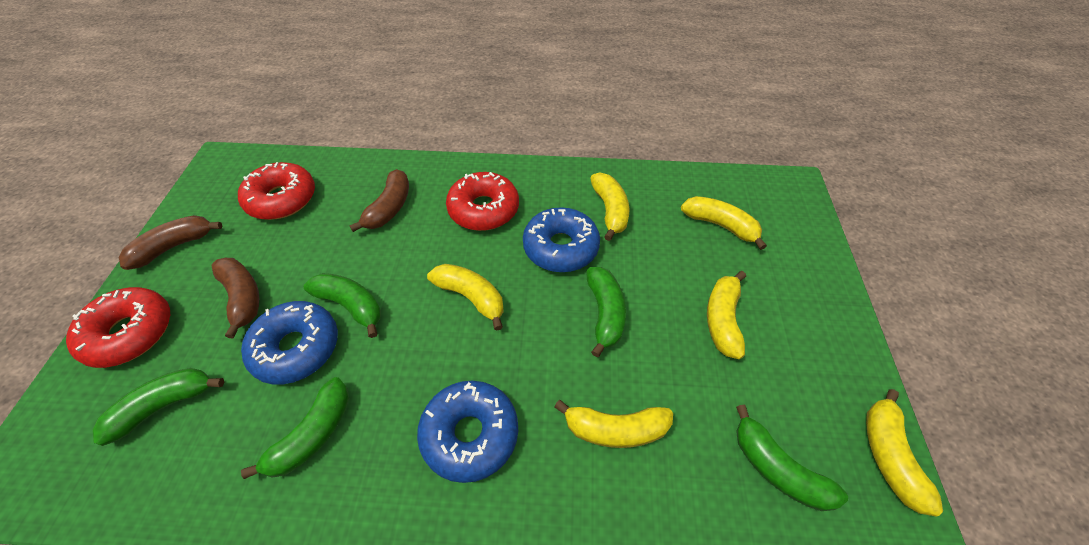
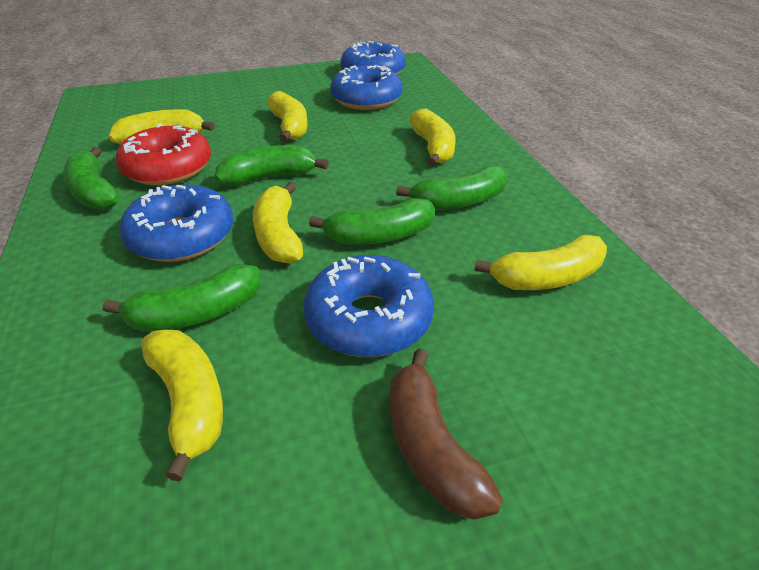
blue donut: [241,301,338,385] [417,381,518,483] [523,207,600,272] = 3 -> [119,184,233,262] [303,255,434,357] [330,65,403,110] [341,41,406,75] = 4
brown banana: [119,215,222,270] [212,258,259,339] [349,169,409,232] = 3 -> [390,349,503,520] = 1
red donut: [66,287,170,368] [238,162,315,220] [446,172,519,231] = 3 -> [115,123,211,185] = 1

